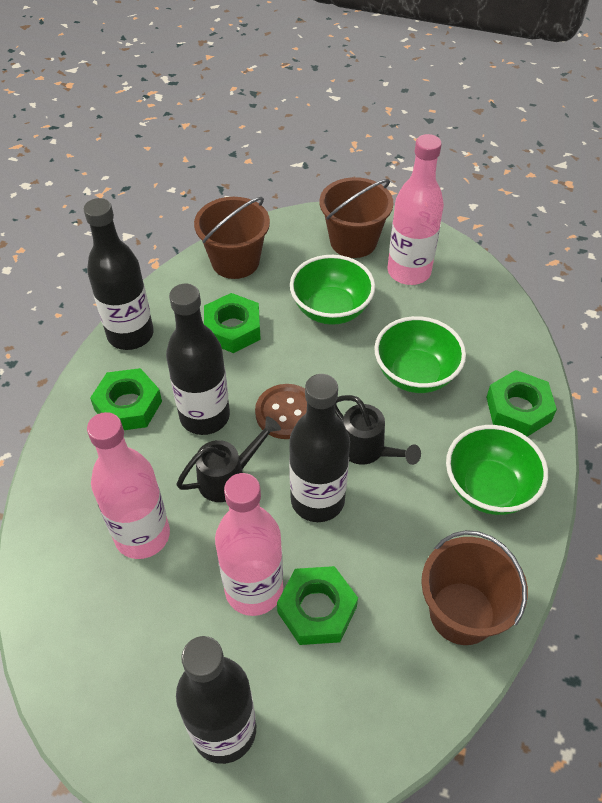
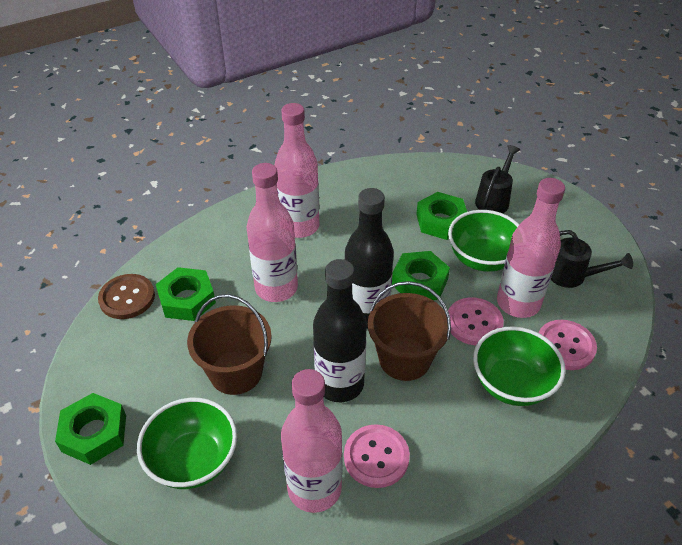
black bottle: [84,198,154,350] [166,284,230,435] [176,636,256,764] [289,374,350,522] = 4 -> [313,259,367,402] [345,188,394,329] = 2
brown bucket: [194,197,270,279] [320,177,393,258] [421,530,528,645] = 3 -> [187,294,272,395] [368,281,451,381] = 2
pink bottle: [87,412,170,559] [215,473,283,616] [388,134,444,285] = 3 -> [246,163,298,302] [275,103,319,238] [281,369,342,513] [497,178,565,318] = 4
pink button: none = 0 -> [344,424,410,488] [448,298,504,345] [539,320,597,370] = 3

